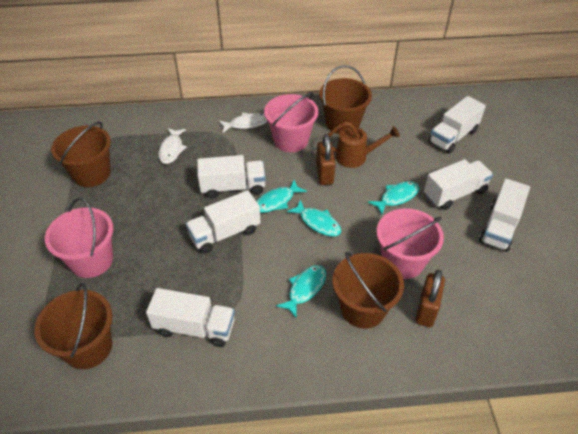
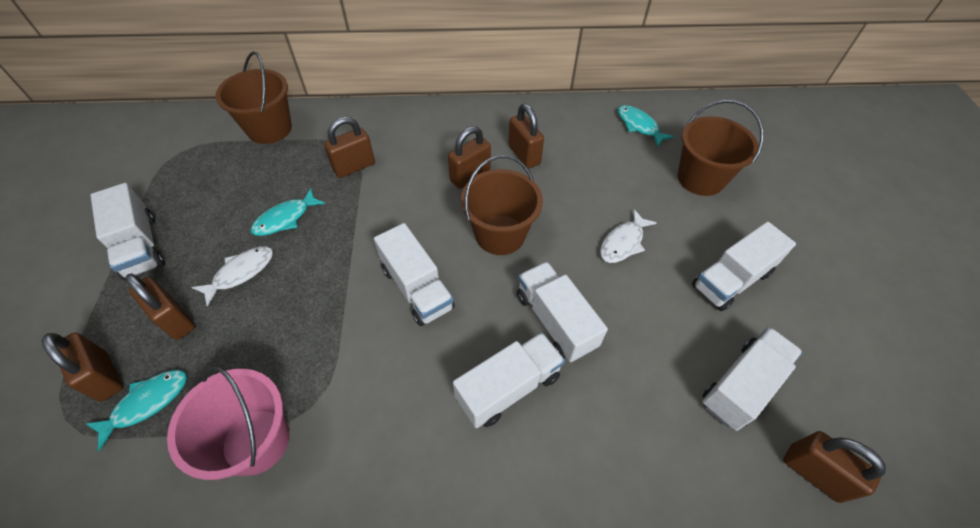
brown bucket: [34,283,113,369] [51,122,111,187] [319,65,372,134] [332,252,404,329] = 4 -> [215,51,292,144] [461,155,543,255] [677,100,764,196] = 3
brown padlock: [316,134,336,185] [416,270,445,327] = 2 -> [42,333,123,402] [125,274,195,340] [324,117,375,178] [448,126,491,189] [508,104,544,168] [783,431,886,503] = 6
brown watering can: [328,122,400,168] = 1 -> none = 0
pink bucket: [45,198,113,278] [264,92,318,152] [377,208,444,279] = 3 -> [167,365,289,480] = 1
turquoise fish: [256,180,307,213] [276,265,326,318] [287,199,341,236] [368,181,419,215] = 4 -> [86,370,187,451] [251,188,325,236] [618,105,674,147] = 3

